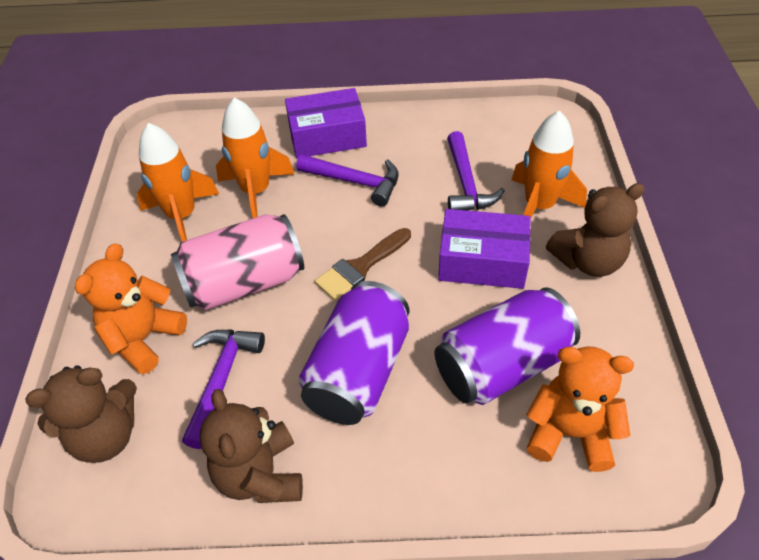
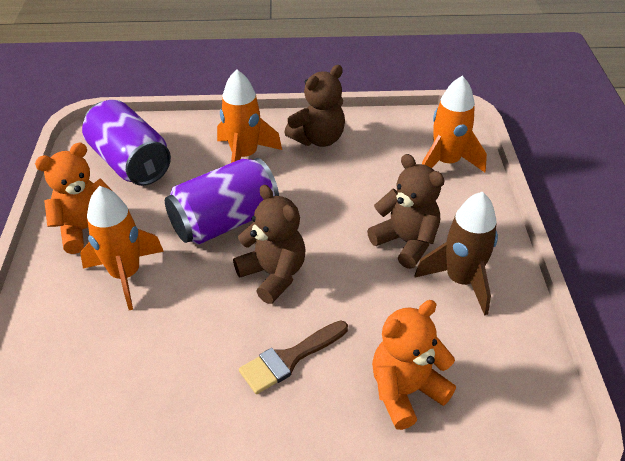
brown rocket: none = 0 -> [415,192,498,316] = 1
pink can: [171,214,304,310] = 1 -> none = 0
purple box: [285,88,367,158] [438,209,531,289] = 2 -> none = 0
purple hammer: [182,330,265,449] [296,154,399,207] [447,131,505,211] = 3 -> none = 0

